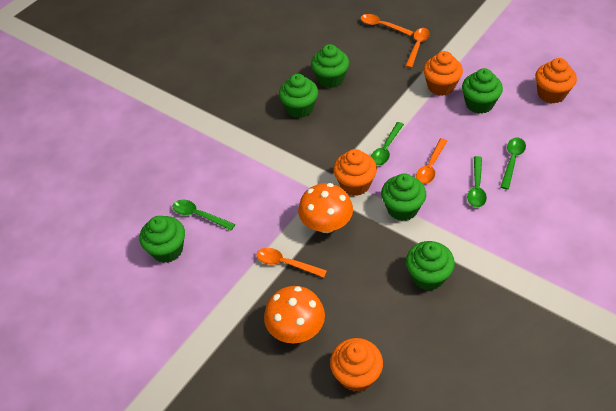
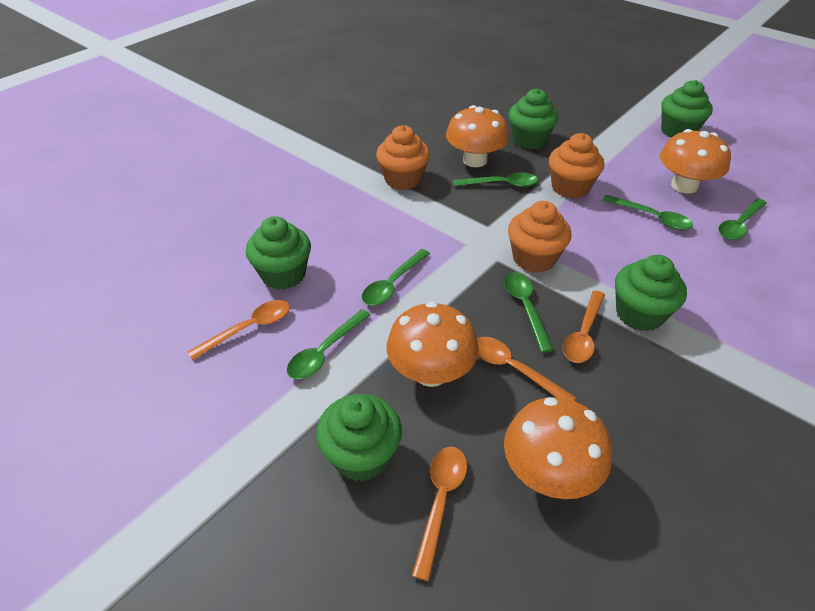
green cupcake: [139,216,185,263] [279,74,318,118] [311,44,349,88] [381,173,426,221] [406,241,455,290] [462,68,503,114] = 6 -> [246,216,311,290] [316,394,402,482] [508,88,559,150] [615,255,687,331] [661,80,713,138] = 5
green spoon: [173,200,235,230] [371,122,404,166] [467,156,487,207] [501,137,526,189] = 4 -> [287,309,371,379] [362,249,430,305] [453,172,538,187] [504,272,554,353] [603,195,693,230] [718,199,767,240] = 6
orange cupcake: [330,338,383,392] [333,149,377,196] [423,51,463,96] [535,58,577,104] = 4 -> [376,125,430,190] [508,201,571,273] [549,133,605,199] = 3
orange mushroom: [264,286,325,343] [298,183,353,233] = 2 -> [386,301,479,387] [446,105,509,167] [504,397,612,499] [660,129,731,194] = 4

